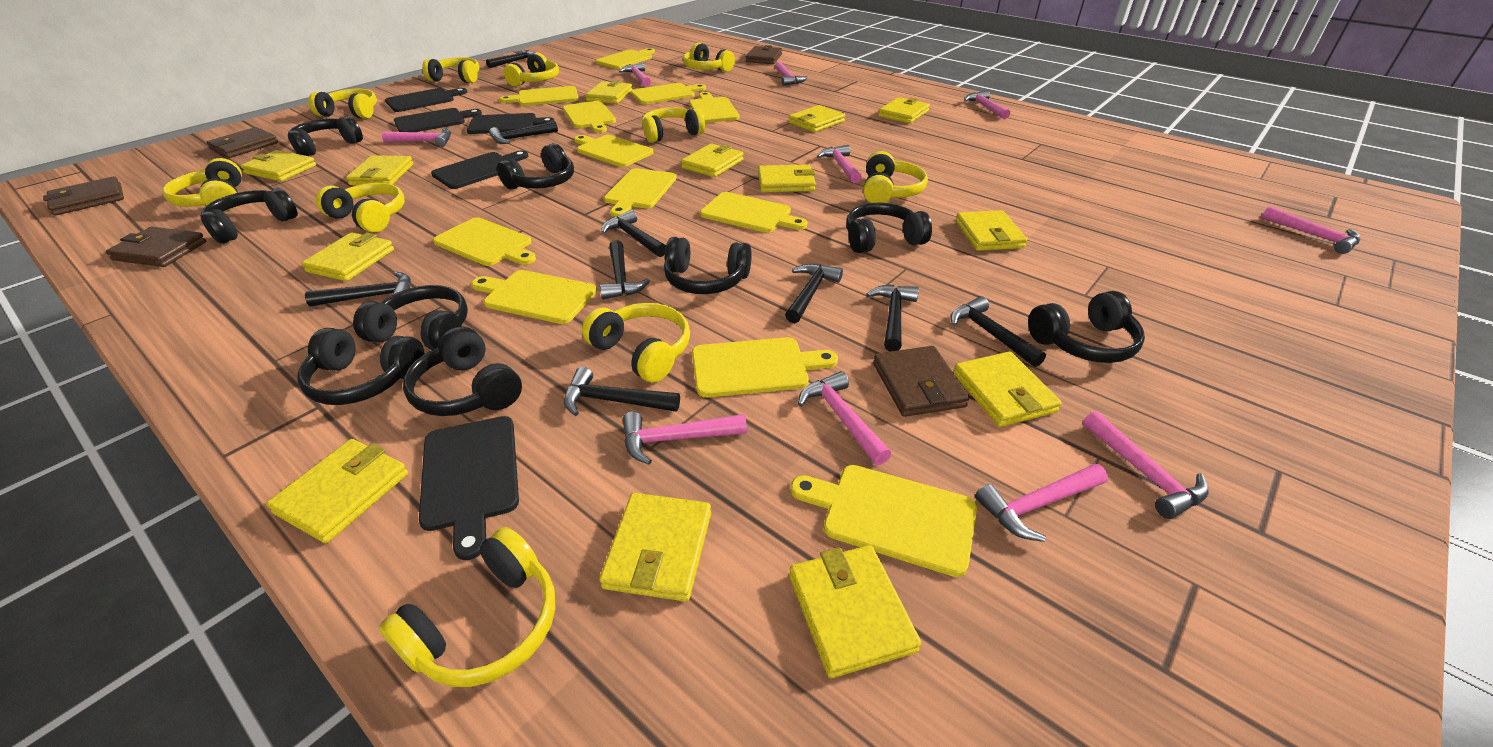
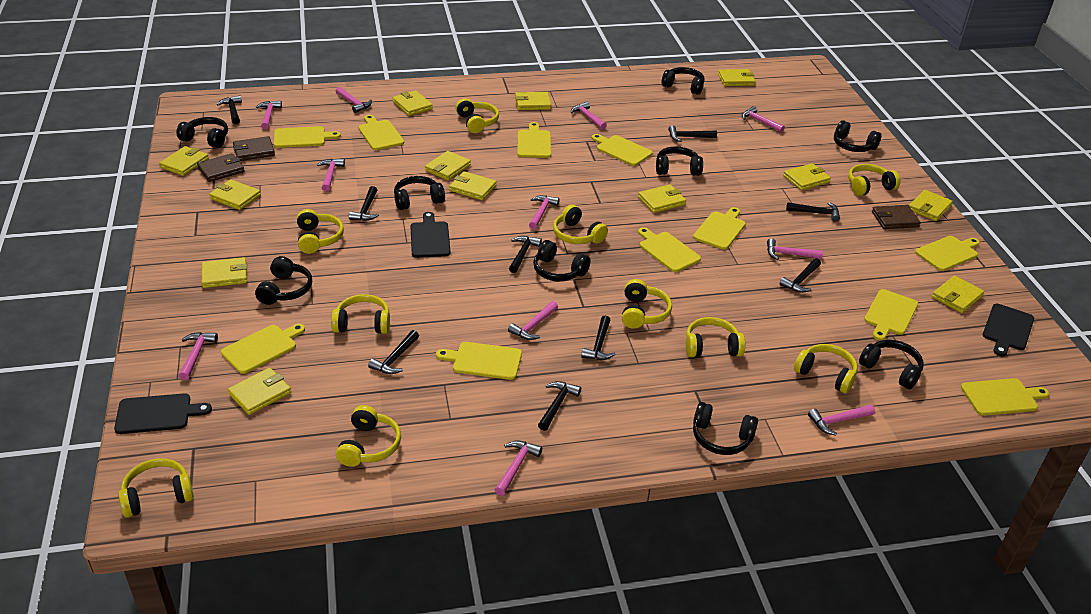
black cutting board: [385,88,467,112] [394,108,482,132] [419,416,519,560] [431,150,528,189] [466,113,554,134] = 5 -> [114,393,212,434] [410,212,451,258] [983,304,1034,356] = 3
brown wallet: [43,176,124,216] [106,227,206,267] [207,127,278,158] [746,45,782,64] [873,346,969,417] = 5 -> [197,153,244,182] [233,136,275,161] [872,205,921,229] = 3
pink hammer: [382,128,451,147] [619,62,651,86] [623,412,747,465] [775,62,808,86] [798,371,891,465] [817,145,862,183] [964,90,1010,119] [975,463,1108,542] [1083,411,1209,519] [1261,206,1360,254] = 10 -> [179,332,218,380] [256,101,282,130] [317,159,345,191] [336,87,372,113] [494,440,542,496] [508,301,558,340] [529,195,560,229] [571,102,607,130] [742,106,785,132] [767,238,823,260] [808,404,875,435] = 11
yellow cutting board: [433,217,536,266] [472,270,597,324] [499,86,579,106] [563,101,616,133] [574,135,653,167] [596,48,655,69] [604,168,677,217] [631,83,706,104] [689,92,740,123] [692,337,838,397] [700,192,807,233] [791,465,977,577] = 12 -> [221,324,305,374] [274,126,341,148] [358,115,404,150] [436,342,522,380] [517,122,551,158] [592,134,652,166] [638,227,701,272] [693,207,746,250] [864,289,918,341] [915,236,980,271] [961,378,1049,416] = 11

